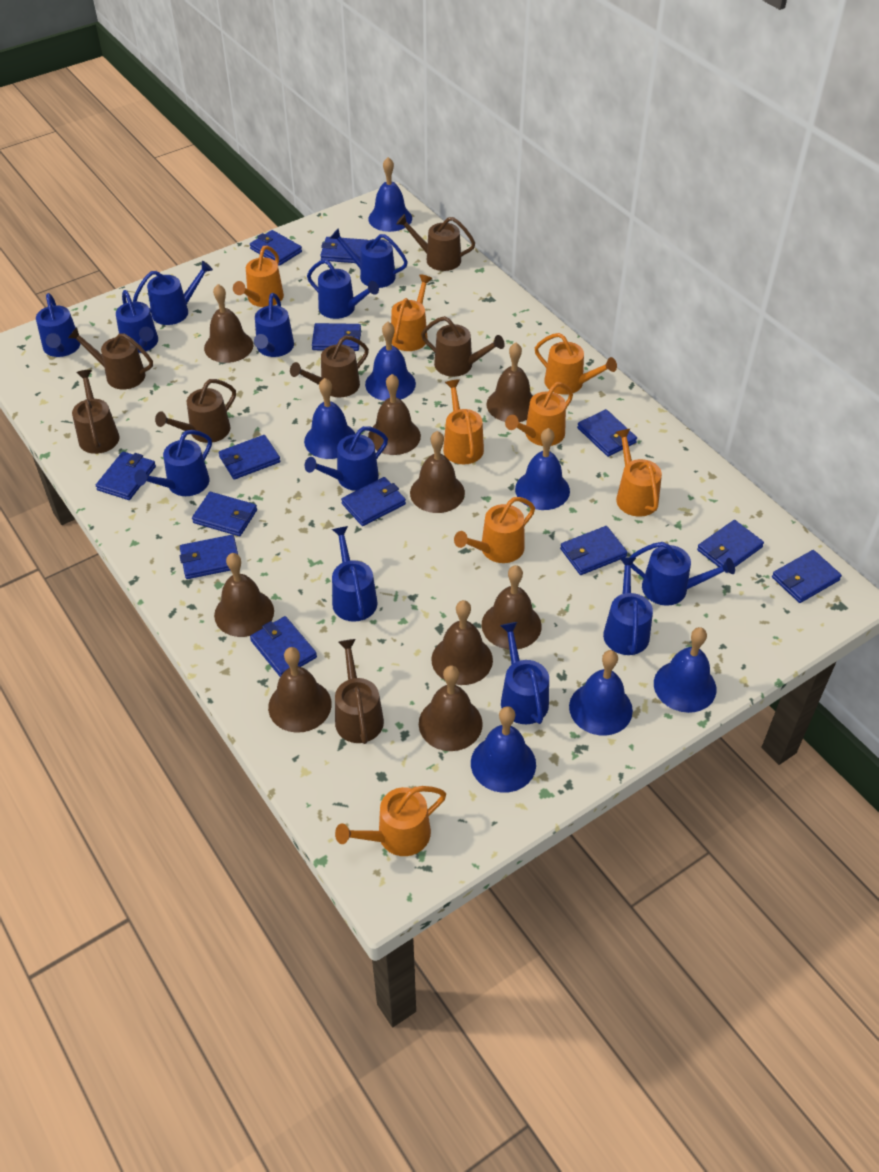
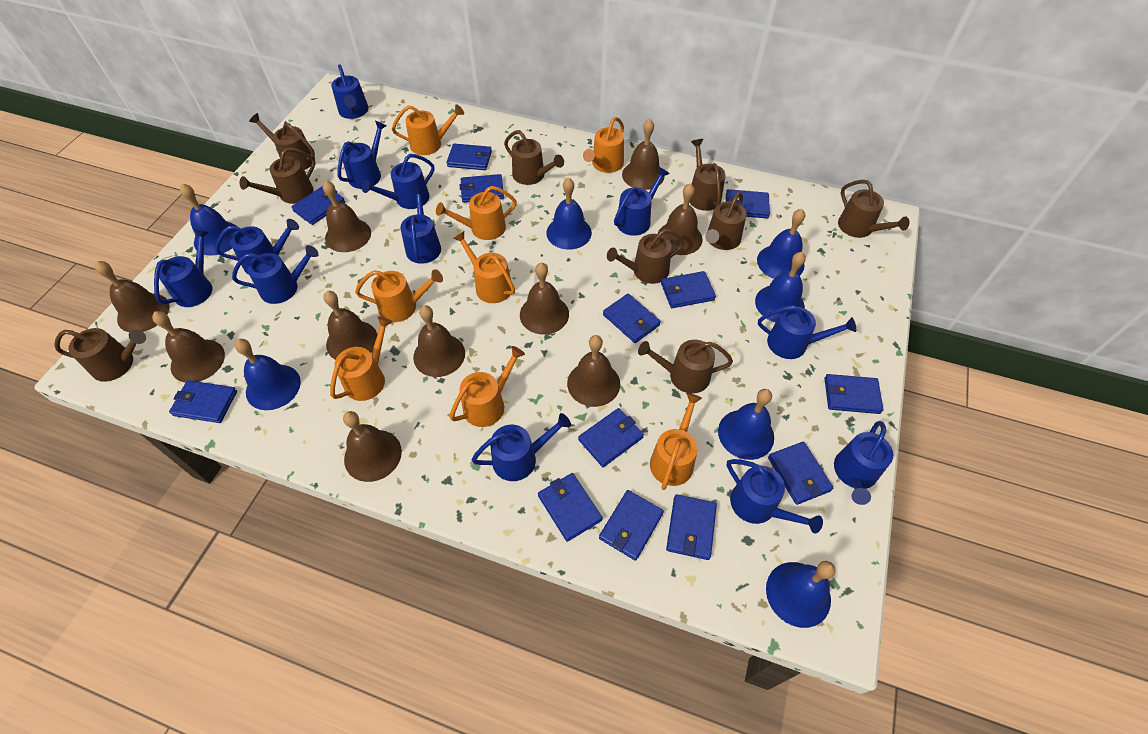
brown bell: [204,284,254,363] [214,553,274,637] [268,647,332,733] [368,374,421,455] [410,431,465,513] [419,666,483,751] [431,600,493,685] [482,565,542,649] [486,343,533,422] = 9 -> [95,261,170,332] [152,311,225,383] [323,181,371,252] [324,291,378,360] [343,411,402,482] [413,305,465,377] [520,263,569,335] [567,335,620,407] [622,119,664,190] [657,183,703,255] = 10
brown watering can: [68,327,153,389] [72,370,119,454] [155,379,236,443] [290,335,369,397] [335,639,384,744] [396,214,475,271] [421,316,505,377] = 7 -> [54,328,146,382] [240,148,316,204] [249,113,315,170] [504,130,564,185] [607,229,684,284] [638,340,733,394] [689,139,726,211] [705,192,746,250] [838,180,909,238] = 9

